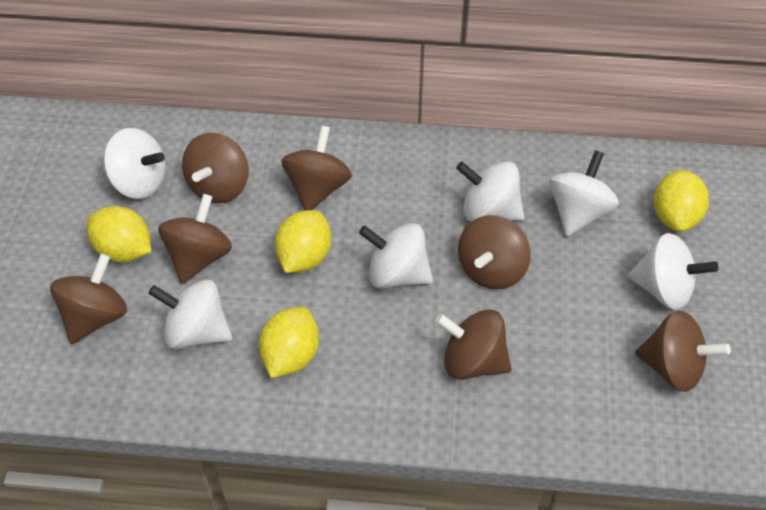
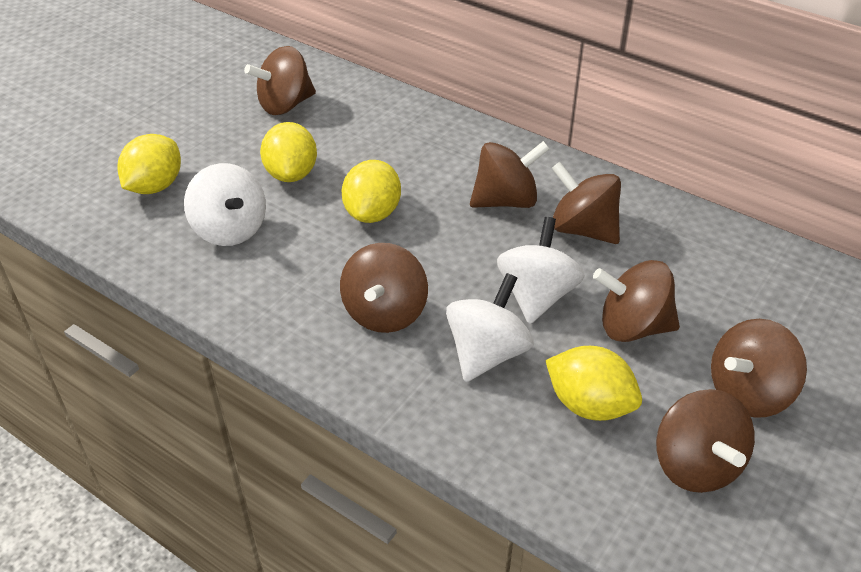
white spinning top: [103,128,166,199] [148,280,232,349] [359,223,433,288] [456,161,524,222] [549,150,619,236] [628,233,718,310] = 6 -> [184,163,266,246] [446,273,534,382] [497,217,585,324] = 3

